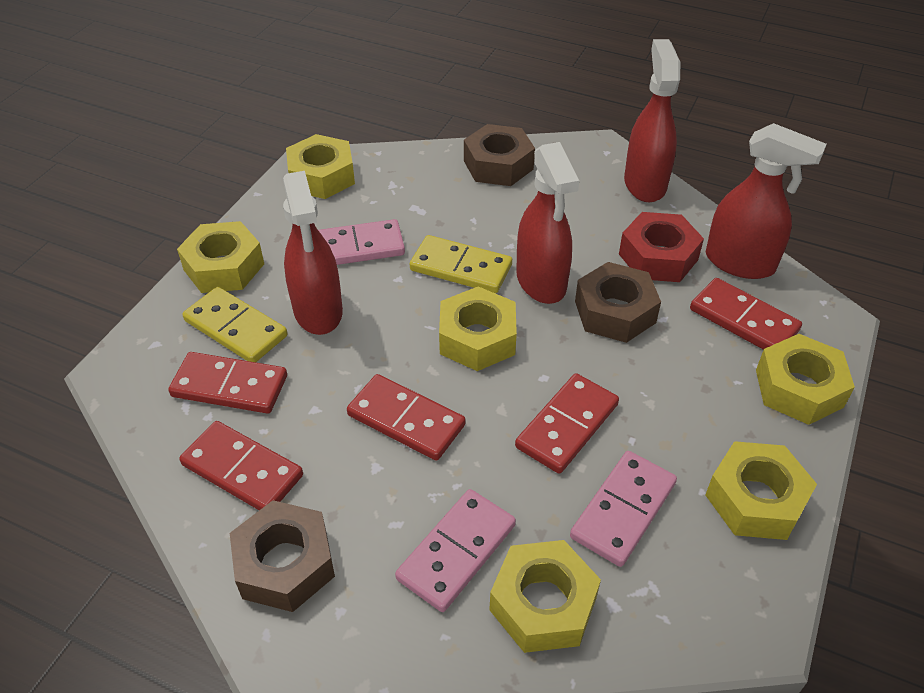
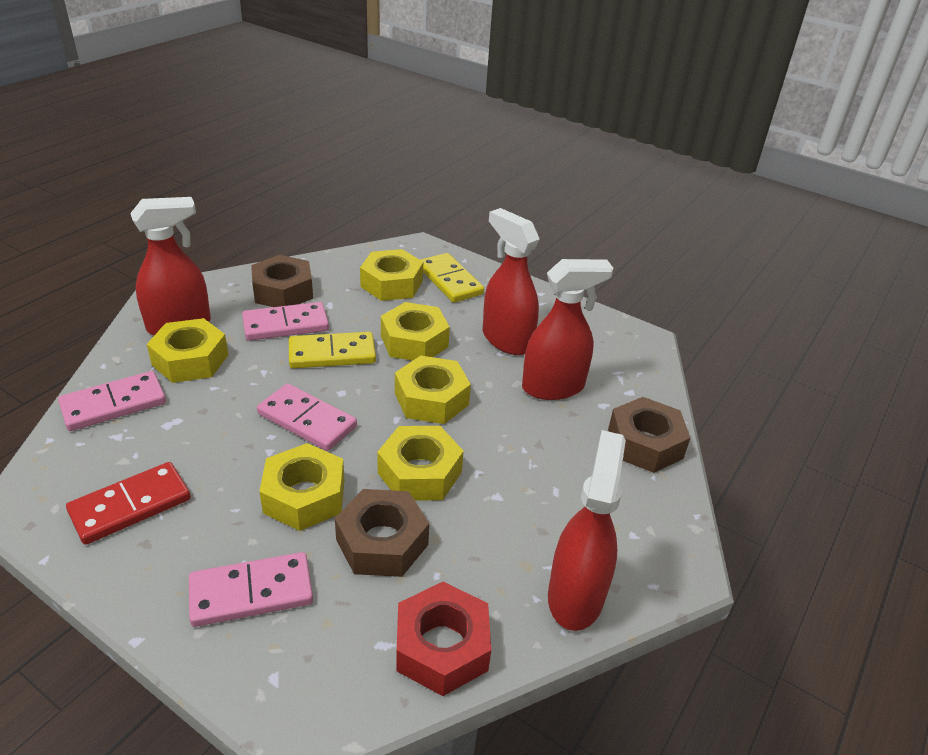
pink domino: [318,219,405,265] [395,489,516,612] [570,451,677,567] = 3 -> [58,371,166,431] [189,552,313,627] [242,302,329,341] [257,383,357,451] = 4
red domino: [168,352,287,414] [179,421,303,510] [347,374,466,461] [515,373,619,474] [690,278,802,350] = 5 -> [66,462,191,545] = 1

